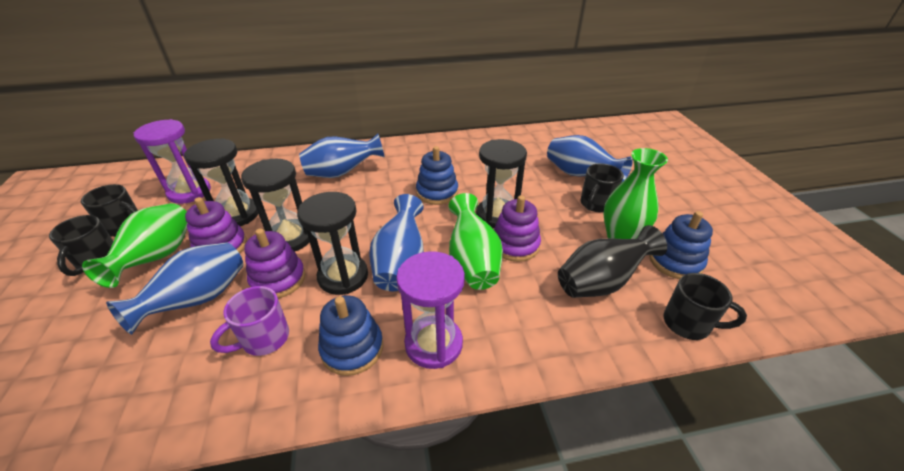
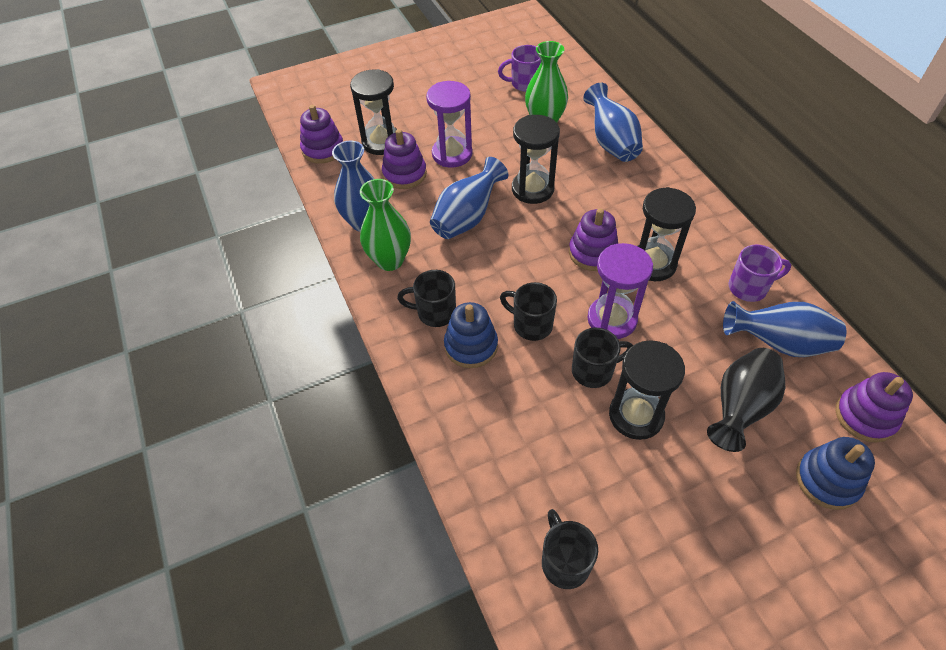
blue stacking toy: [318,296,383,376] [416,146,458,205] [649,211,713,279] = 3 -> [444,302,498,368] [796,437,875,510] = 2
green vase: [82,203,187,288] [449,193,503,290] [603,148,668,239] = 3 -> [360,179,411,271] [525,41,568,123] = 2
purple mug: [210,286,289,356] = 1 -> [498,45,541,92] [729,245,791,302] = 2
purple stacking toy: [185,197,247,254] [244,228,306,298] [494,195,541,262] = 3 -> [300,105,343,164] [382,129,427,189] [569,208,618,271] [835,372,913,442] = 4

